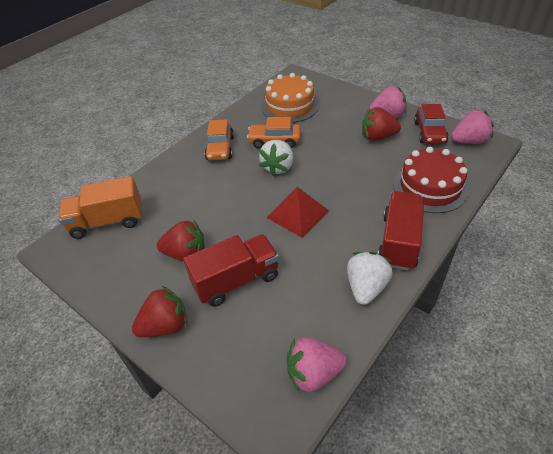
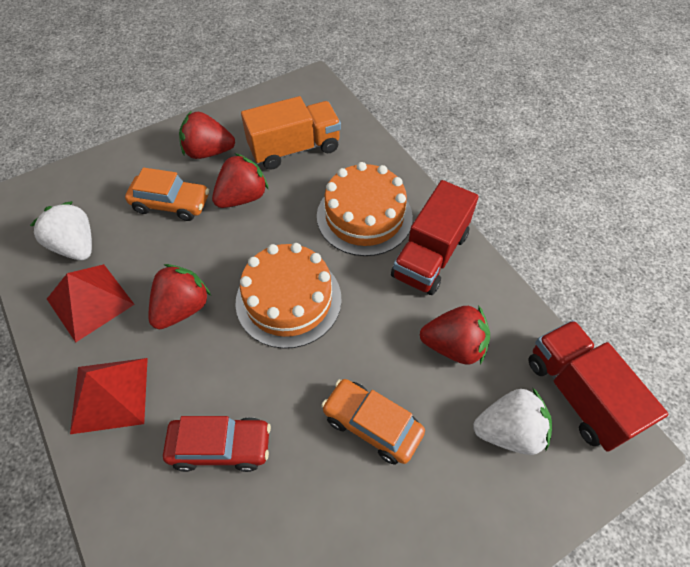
orange cake: [261,73,319,123] = 1 -> [236,243,342,349] [317,162,413,256] = 2
pink strawberry: [287,337,347,393] [369,86,406,118] [451,110,494,144] = 3 -> none = 0
red cake: [393,147,468,213] = 1 -> none = 0
red pyramid: [266,187,329,238] = 1 -> [47,264,135,343] [70,358,148,434] = 2
red strawberry: [132,286,188,337] [157,221,205,261] [362,107,401,141] = 3 -> [149,264,211,329] [179,111,235,159] [212,153,269,208] [420,306,490,364] = 4

